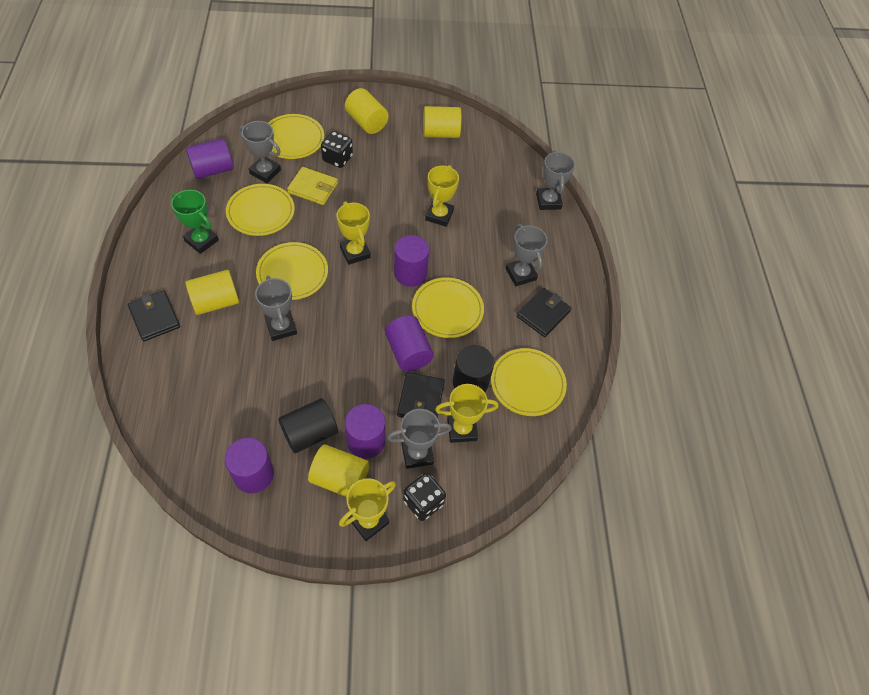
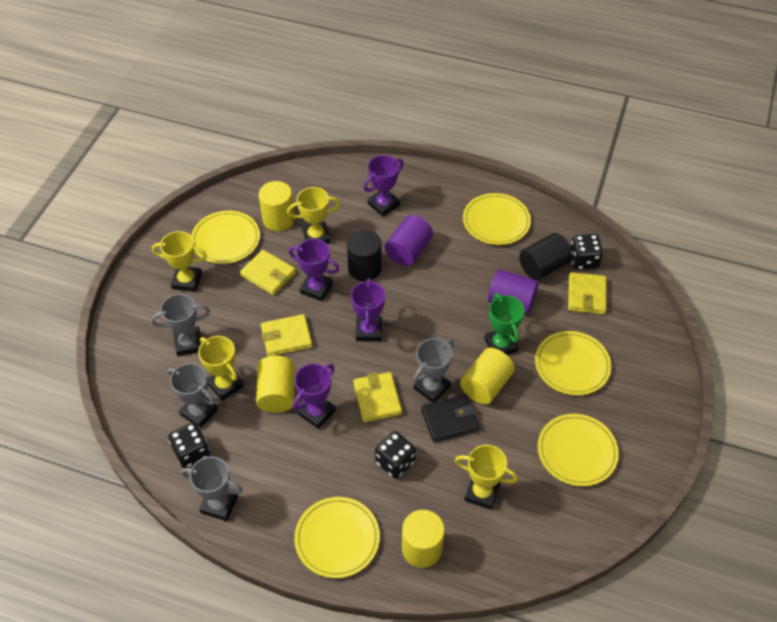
black dice: [321,131,353,168] [403,473,446,521] = 2 -> [168,422,210,468] [375,431,416,478] [570,234,603,270] = 3
black wallet: [128,290,180,341] [397,372,445,418] [517,288,572,337] = 3 -> [421,394,479,442] = 1
grey trophy: [238,121,281,183] [255,276,297,341] [387,409,452,469] [506,224,548,286] [536,150,575,210] = 5 -> [151,294,210,356] [167,363,218,428] [181,456,243,521] [413,338,454,402] = 4
purple cylinder: [186,138,234,179] [225,438,274,493] [345,404,386,459] [385,315,434,371] [394,235,429,287] = 5 -> [385,215,433,266] [488,269,539,314] = 2
purple trophy: none = 0 -> [289,239,340,301] [293,363,336,429] [351,278,385,342] [363,155,404,217] = 4
yellow wallet: [287,167,338,205] = 1 -> [240,250,296,295] [261,314,312,356] [353,372,402,422] [568,272,606,314] = 4

